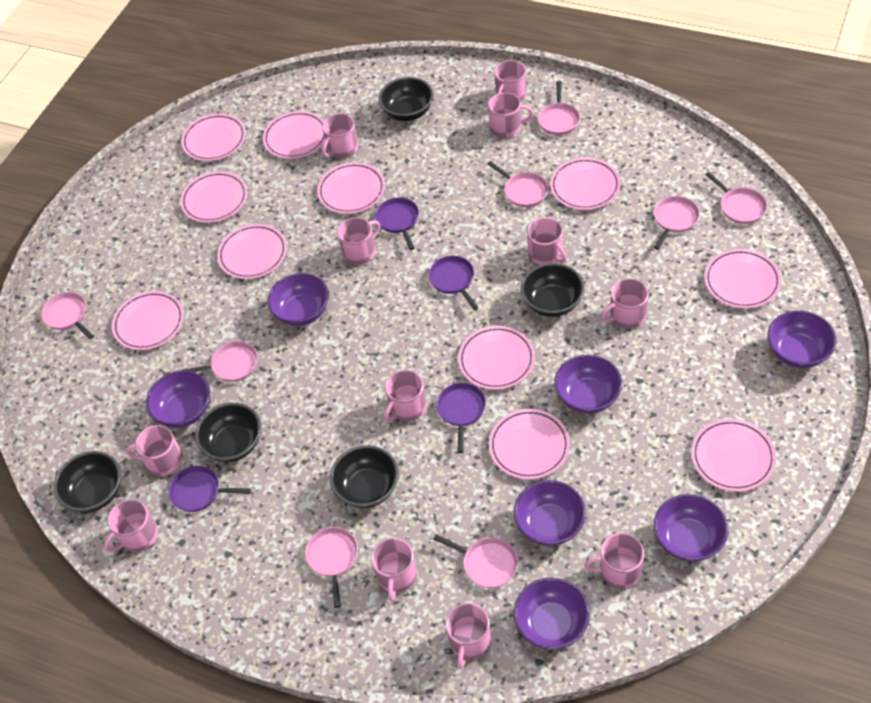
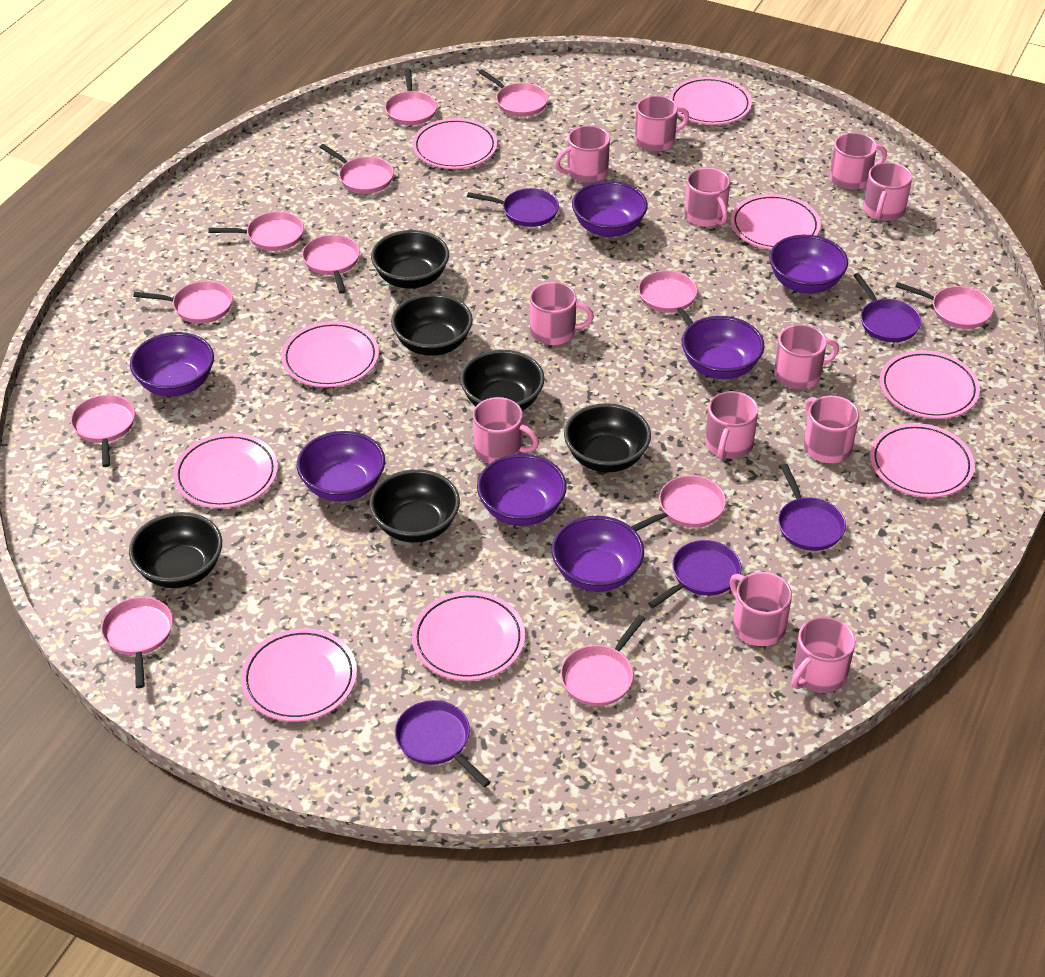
black bowl: [54,451,121,513] [195,403,261,462] [330,445,399,508] [379,77,434,121] [521,263,584,317] = 5 -> [129,512,222,588] [369,469,460,543] [371,230,449,289] [391,293,473,356] [460,350,545,411] [564,403,651,472] = 6
pink pan: [41,292,94,339] [186,341,258,382] [305,527,358,608] [433,534,518,588] [487,161,548,207] [538,81,580,135] [654,196,700,250] [705,172,767,224] = 8 -> [71,395,135,467] [101,597,173,688] [133,281,233,324] [209,212,304,251] [302,235,360,294] [319,144,394,194] [385,68,437,125] [479,69,548,117] [561,615,645,706] [631,475,726,531] [638,270,697,326] [895,282,993,329] = 12
pink plate: [112,291,184,350] [180,171,247,223] [181,114,246,161] [217,224,287,279] [263,111,325,159] [317,162,385,214] [458,326,535,390] [489,409,570,479] [550,158,621,210] [691,419,776,492] [704,249,781,309] = 11 -> [173,433,278,508] [241,629,357,721] [281,321,379,387] [412,118,497,169] [412,591,525,681] [669,77,752,125] [731,194,821,250] [870,423,975,498] [880,350,980,419] = 9
purple pan: [169,466,251,512] [375,197,419,250] [428,256,479,310] [436,383,486,453] = 4 -> [395,700,490,787] [467,188,559,227] [648,540,742,608] [778,464,846,551] [853,273,921,342] = 5

